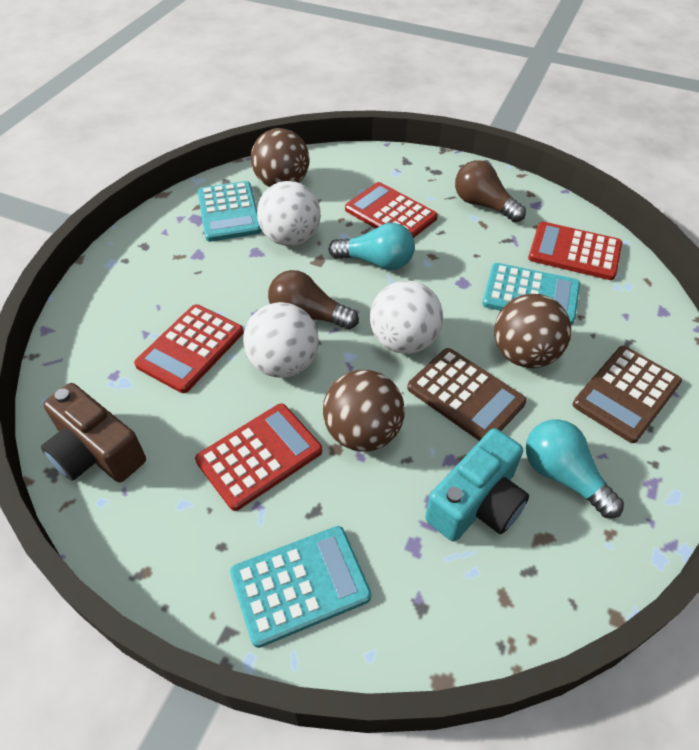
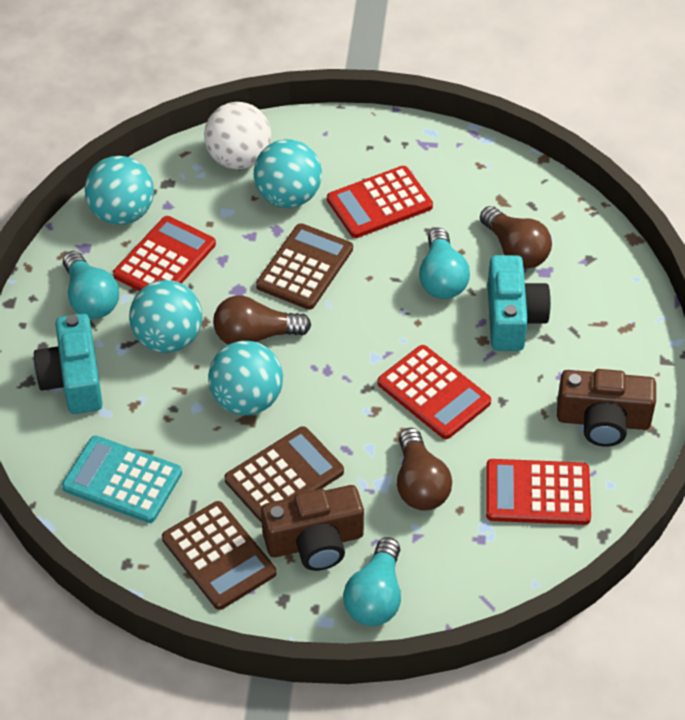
brown ball: [251,128,309,187] [323,370,405,452] [494,294,571,368] = 3 -> none = 0
brown calculator: [407,348,527,441] [573,346,682,443] = 2 -> [162,501,276,610] [224,426,344,523] [256,223,353,310] = 3
brown camera: [41,383,146,482] = 1 -> [261,485,364,571] [557,369,656,447] = 2
brown light bulb: [268,270,359,330] [455,160,526,222] = 2 -> [213,296,311,345] [397,428,452,511] [480,206,552,269] = 3
turquoise ball: none = 0 -> [85,156,154,225] [129,280,202,353] [208,341,283,415] [254,139,322,208] = 4
turquoise calculator: [197,181,262,242] [230,526,371,648] [482,263,580,325] = 3 -> [62,436,182,523] = 1
turquoise camera: [425,428,529,541] = 1 -> [34,313,103,414] [488,255,551,351] = 2
turquoise light bulb: [328,223,415,270] [525,419,624,518] = 2 -> [63,251,119,319] [343,537,401,626] [419,228,470,299] = 3
white ball: [243,302,319,378] [257,181,321,246] [370,280,443,354] = 3 -> [204,102,271,169] = 1

